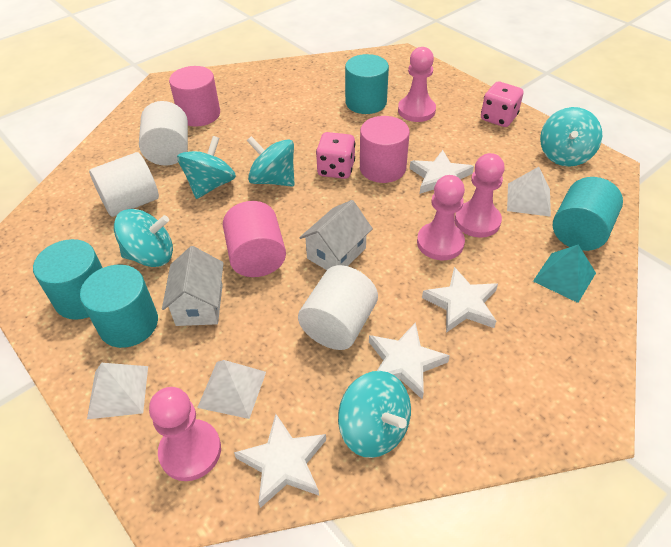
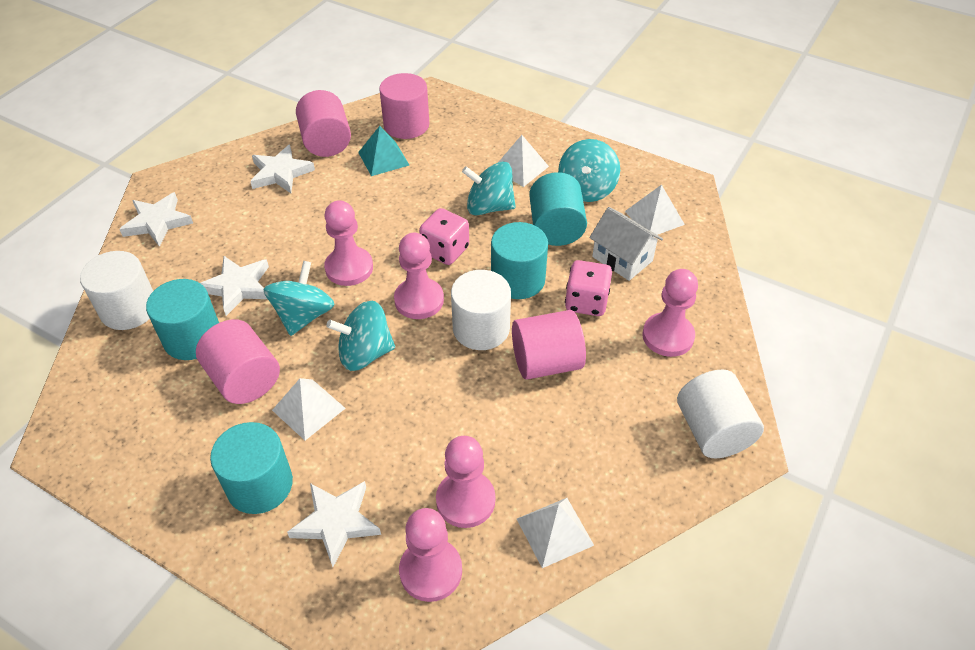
pink cylinder: [169,66,220,127] [223,201,286,277] [360,116,410,183] = 3 -> [196,319,280,404] [296,90,351,157] [379,73,429,139] [512,310,586,380] = 4
pink pawn: [149,387,221,481] [398,47,436,122] [417,175,465,260] [455,153,505,238] = 4 -> [324,200,373,286] [394,233,444,319] [399,508,462,602] [436,436,495,528] [642,269,698,357] = 5
turquoise spinning top: [114,209,173,267] [177,136,236,199] [247,136,294,187] [338,371,411,458] [540,107,602,166] = 5 -> [263,261,335,336] [326,301,395,371] [462,162,516,215] [558,139,620,202] = 4
white house: [162,246,224,326] [299,200,373,270] = 2 -> [589,207,663,281] = 1
white pyramid: [87,363,148,419] [197,360,266,419] [507,167,551,217] = 3 -> [272,378,346,440] [499,135,549,187] [517,498,594,568] [625,185,685,235] = 4

